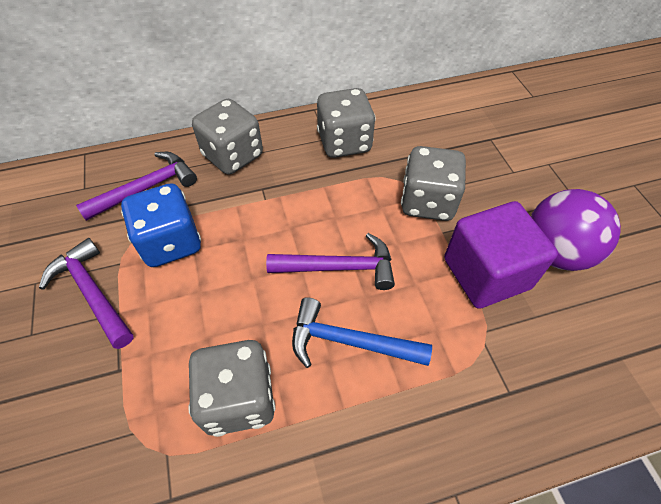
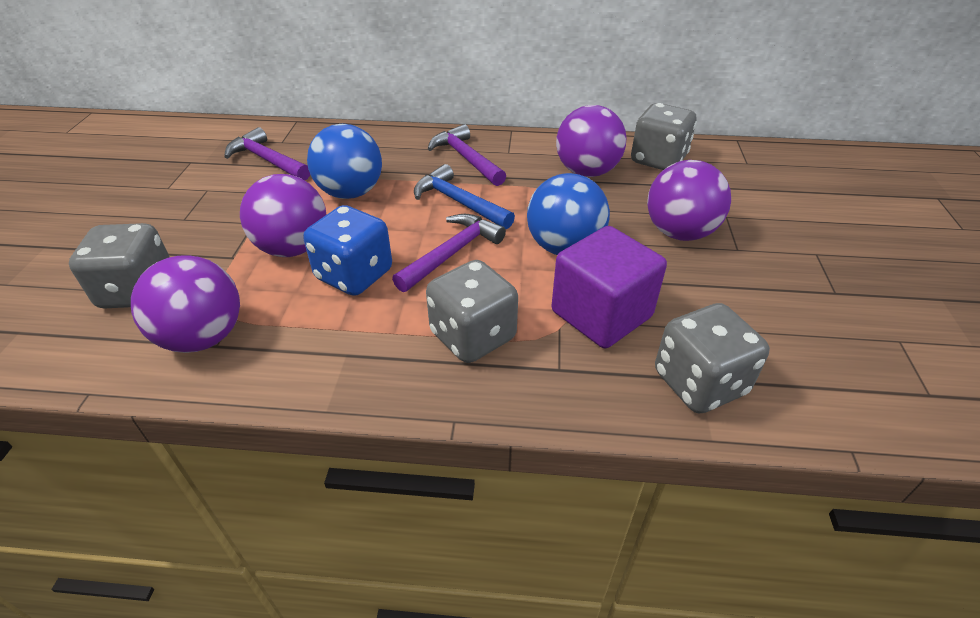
blue ball: none = 0 -> [307,124,382,199] [527,173,610,255] = 2
purple ball: [531,189,621,271] = 1 -> [131,255,240,353] [240,174,327,257] [556,105,627,177] [647,160,731,241] = 4

